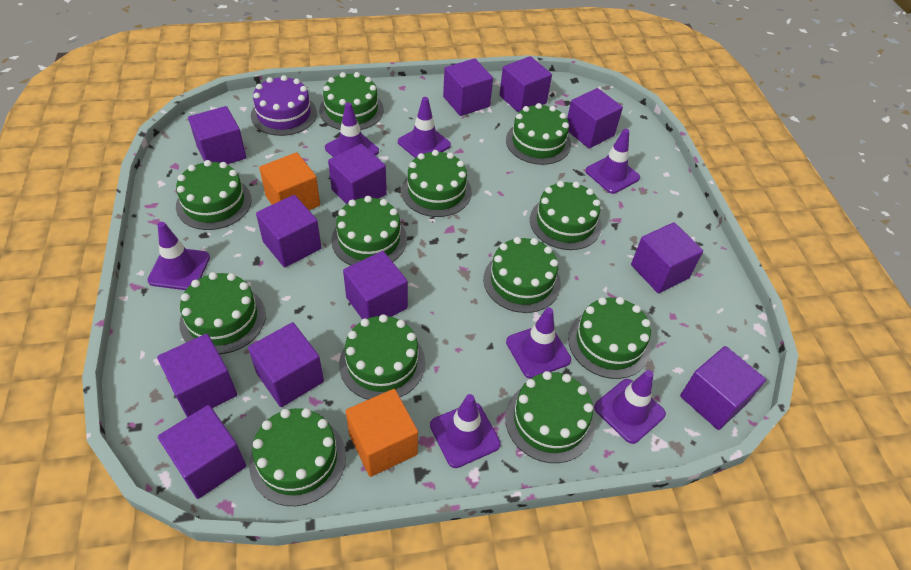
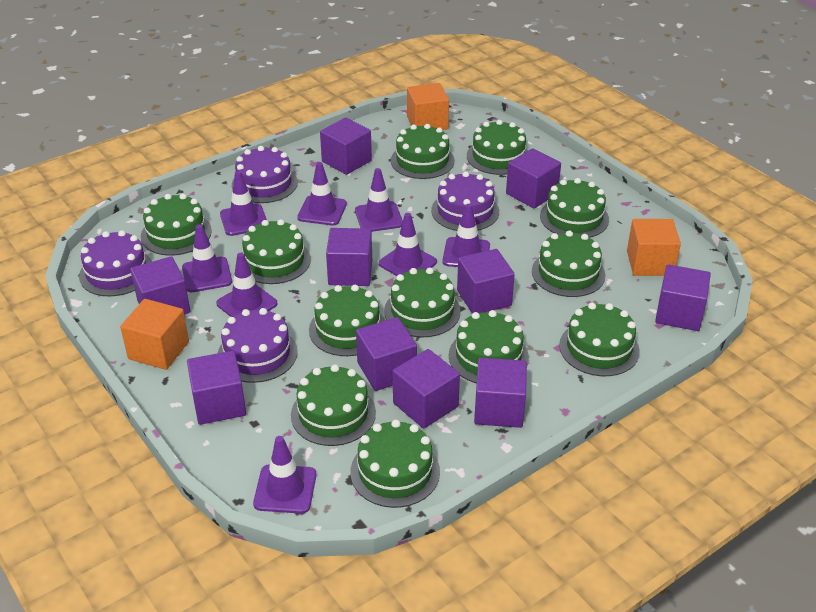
orange cube: [259,152,320,210] [346,389,418,477] = 2 -> [120,299,189,370] [407,83,449,130] [627,219,681,276] = 3
purple cake: [251,75,317,136] = 1 -> [79,230,152,296] [218,308,298,383] [232,146,298,203] [431,171,499,231] = 4
purple cube: [157,334,237,417] [158,405,246,499] [188,106,246,164] [248,322,324,407] [256,195,322,267] [328,144,387,204] [343,251,408,319] [443,58,493,116] [499,56,552,113] [567,88,623,148] [631,222,703,293] [680,346,766,430] = 12 -> [130,256,190,315] [187,351,246,425] [320,117,372,175] [326,228,372,286] [356,317,417,391] [393,349,460,429] [457,249,515,314] [474,358,527,428] [506,148,561,209] [655,264,711,331] = 10
purple traffic cone: [148,222,210,290] [325,102,379,157] [398,97,451,158] [430,394,501,468] [506,307,571,379] [585,129,640,194] [594,370,666,444] = 7 -> [182,224,232,292] [216,253,277,317] [220,171,267,236] [253,436,316,514] [297,162,347,225] [355,168,403,232] [379,213,437,276] [442,204,490,267] = 8

